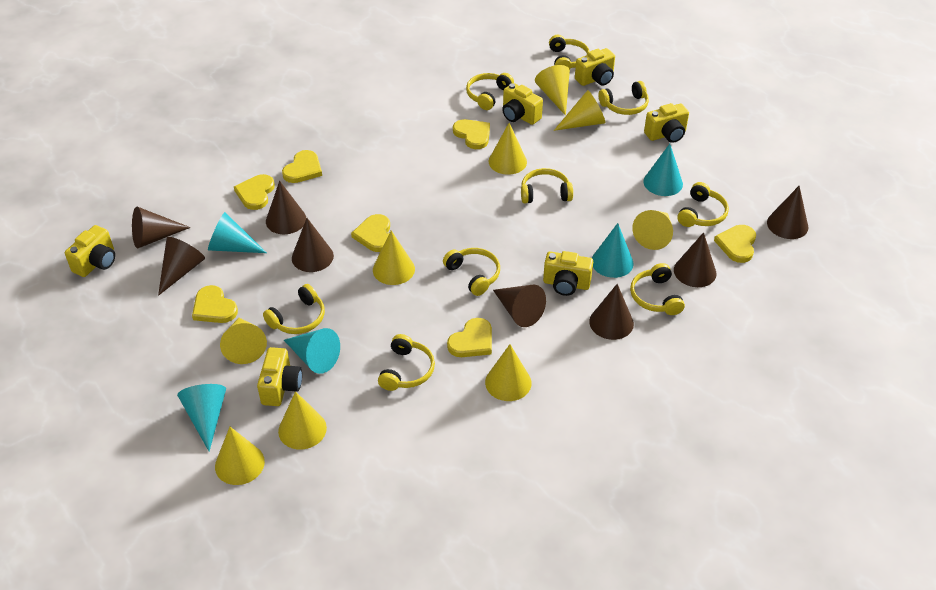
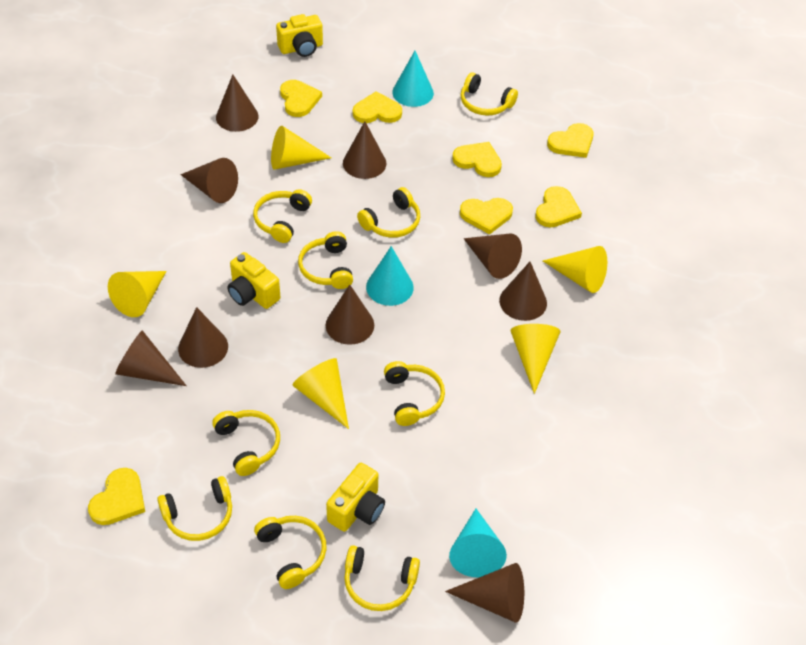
brown cone: [132,207,191,248] [158,237,205,296] [266,181,306,234] [292,218,334,272] [493,285,546,327] [589,284,634,340] [674,232,716,287] [767,186,808,239] = 8 -> [115,330,187,386] [178,307,228,368] [180,158,238,203] [216,75,259,132] [326,284,374,345] [343,121,386,179] [445,563,524,623] [464,233,522,279] [499,262,547,321] = 9
turquoise cone: [177,384,226,451] [208,212,267,253] [284,328,340,374] [592,223,634,278] [643,144,683,196] = 5 -> [366,246,414,306] [392,51,434,107] [449,509,507,577] = 3
yellow camera: [65,225,115,277] [257,347,302,406] [502,83,543,125] [543,251,593,296] [575,48,615,86] [644,103,689,143] = 6 -> [227,252,280,309] [276,14,323,57] [326,463,385,532] = 3
yellow cone: [215,427,265,485] [220,318,267,364] [278,391,327,449] [373,230,415,285] [485,344,531,401] [489,123,527,175] [535,65,570,116] [554,90,605,131] [632,210,673,250] = 9 -> [108,271,167,317] [271,126,331,170] [292,358,349,429] [510,324,561,394] [543,246,607,293] = 5

